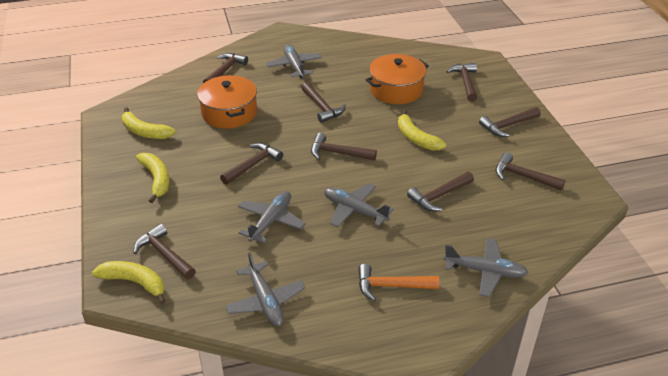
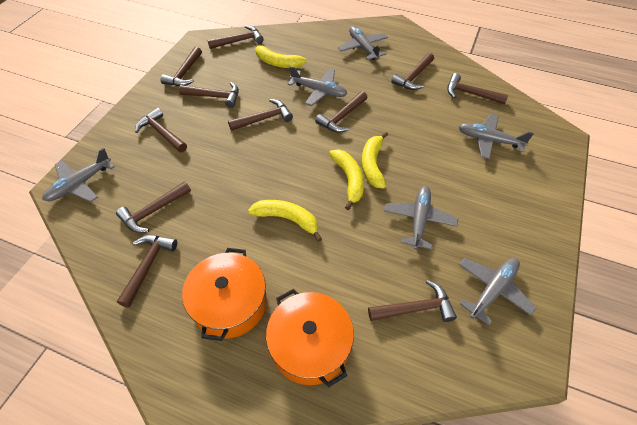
brown hammer: [133,224,196,280] [203,53,248,83] [220,143,283,185] [301,82,346,123] [311,133,377,161] [407,172,474,211] [446,63,477,101] [479,107,541,137] [496,152,565,191] = 9 -> [116,181,191,233] [117,235,177,308] [135,108,187,152] [160,47,202,86] [179,82,239,108] [208,25,264,49] [228,99,293,131] [315,91,368,133] [368,280,457,322] [391,53,434,90] [447,73,508,104] = 11
grey plane: [225,252,305,326] [238,191,306,243] [266,44,322,78] [324,183,394,227] [444,238,528,297] = 5 -> [43,148,115,202] [287,66,347,106] [338,26,388,60] [384,186,458,250] [459,114,534,159] [459,258,536,326] = 6
orange hammer: [358,264,439,301] = 1 -> none = 0

